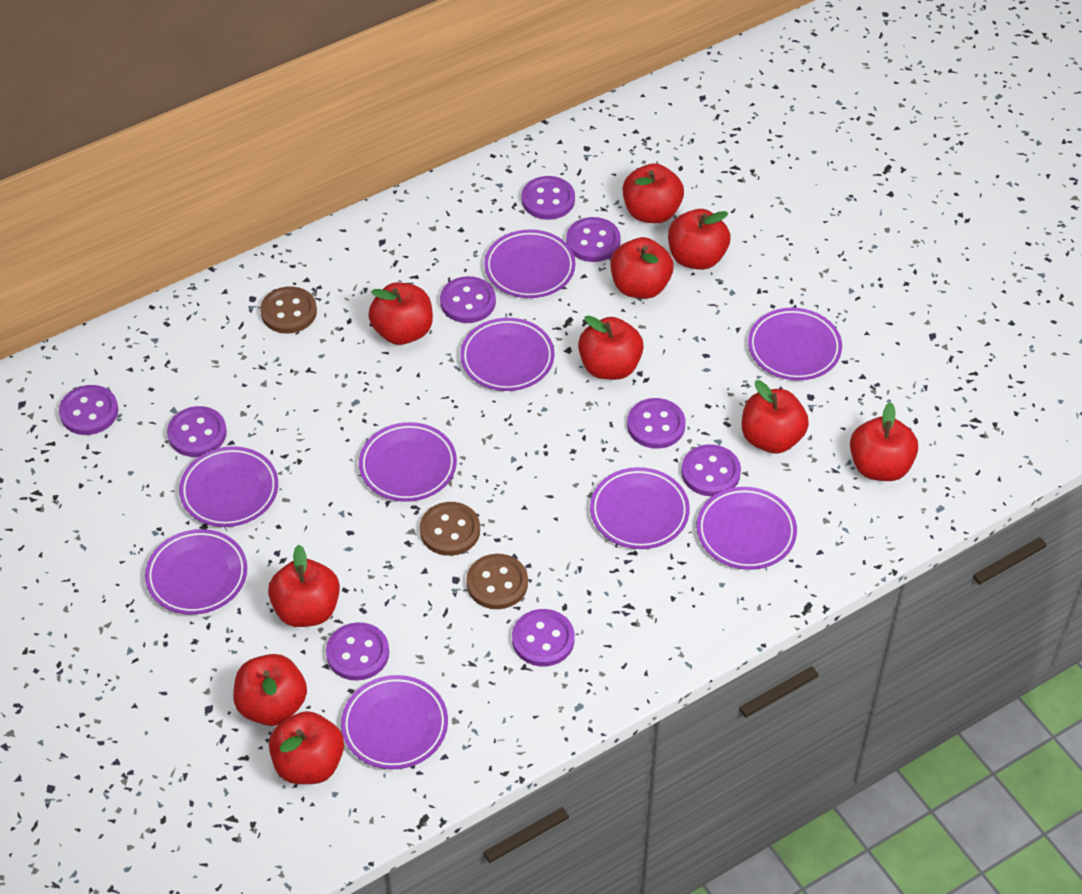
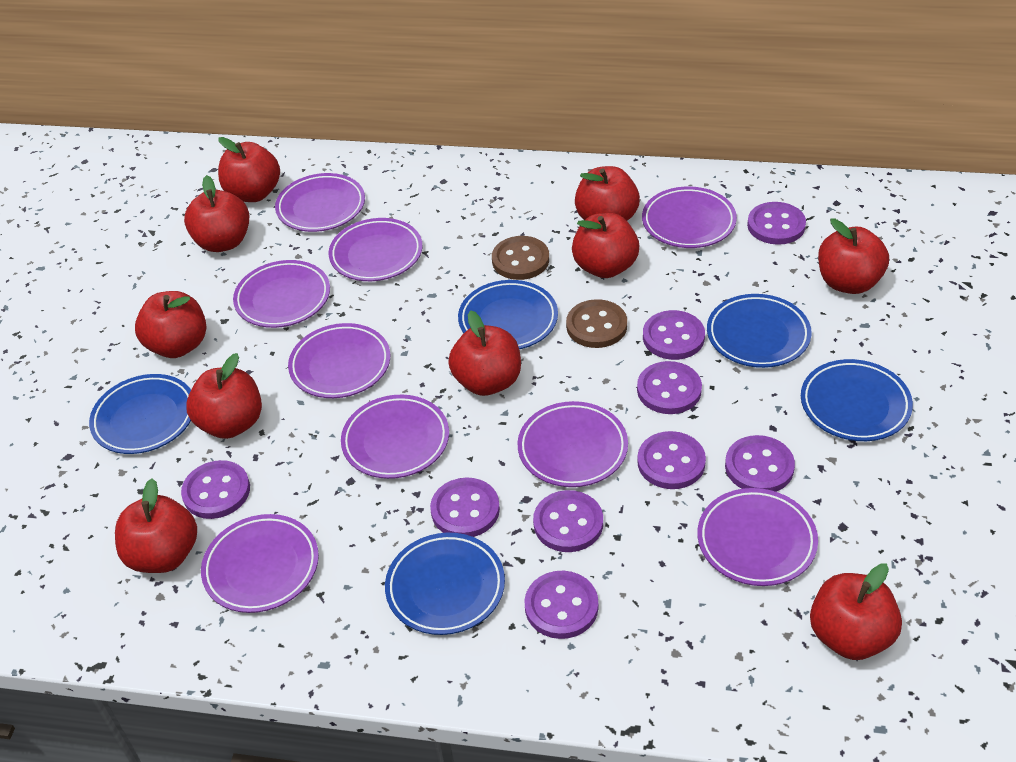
blue plate: none = 0 -> [89,374,191,454] [385,533,505,635] [458,280,558,349] [707,294,812,368] [801,359,913,441] = 5
brown button: [260,286,317,333] [420,502,480,556] [466,554,528,609] = 3 -> [492,236,549,280] [566,299,627,348] = 2

